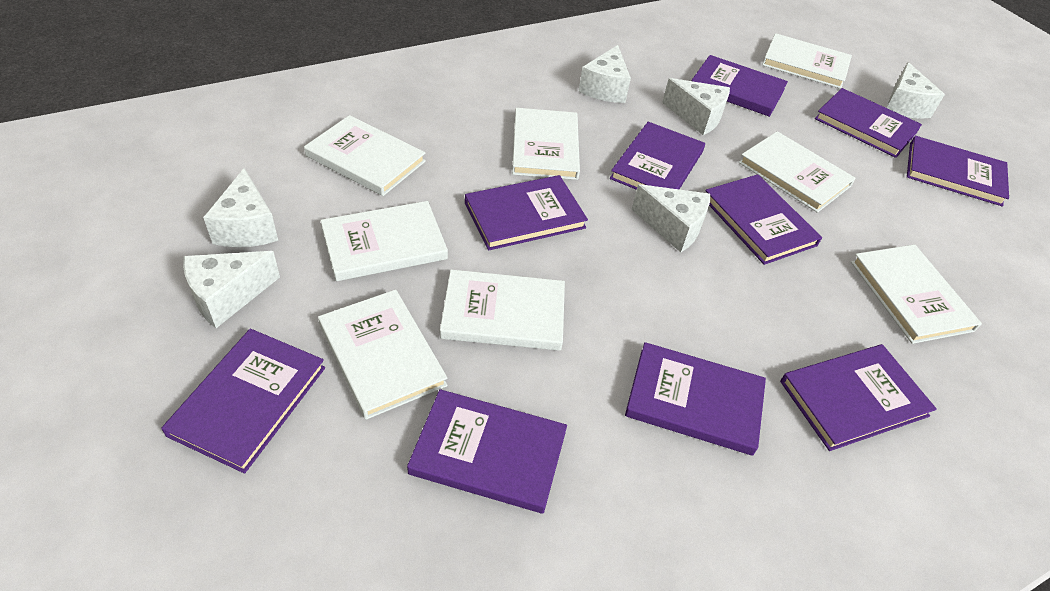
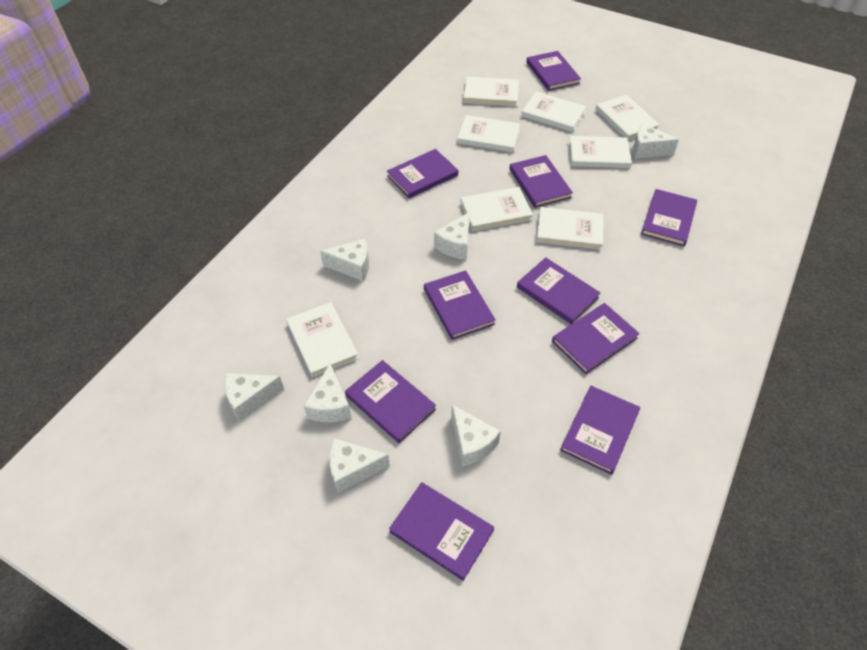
white cheese: [183,251,280,328] [203,168,278,247] [579,45,631,103] [632,184,710,252] [662,78,730,135] [886,62,945,119] = 6 -> [225,373,284,421] [304,364,351,422] [320,239,369,281] [330,438,390,493] [434,212,469,260] [451,405,501,466] [633,123,679,159] = 7

